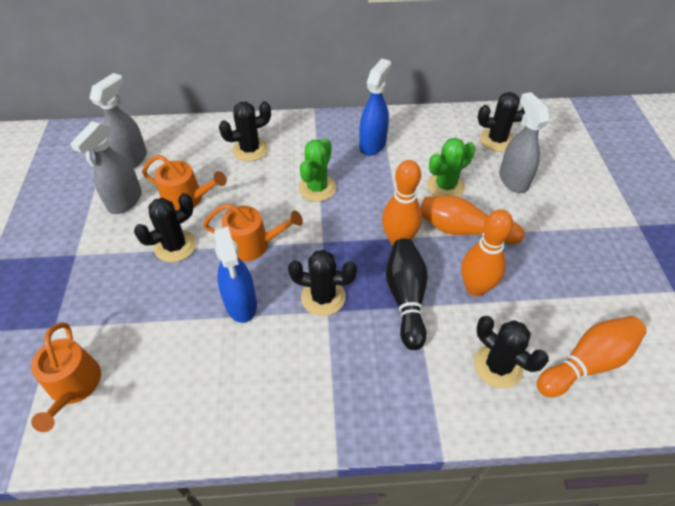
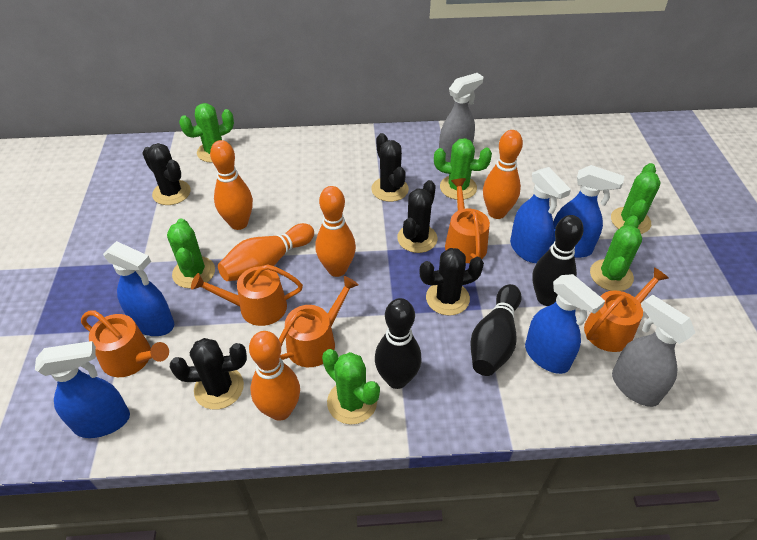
black bowling pin: [386,239,428,350] = 1 -> [375,298,421,389] [470,284,522,376] [532,215,584,306] = 3
blue spray bottle: [214,226,257,323] [359,59,391,156] = 2 -> [35,341,130,438] [103,241,174,336] [510,167,571,263] [525,274,605,374] [550,165,624,258] = 5
green cactus: [298,138,336,201] [427,138,476,197] = 2 -> [167,218,215,288] [179,103,234,163] [322,349,380,425] [434,138,492,200] [590,215,642,291] [611,163,661,234] = 6
grey spray bottle: [70,121,142,214] [89,73,147,169] [499,92,550,193] = 3 -> [439,73,483,162] [612,294,695,407] = 2
orange bowling pin: [382,160,422,245] [421,196,525,244] [461,209,513,296] [537,316,647,397] = 4 -> [210,140,253,230] [218,223,314,281] [249,331,300,421] [316,186,356,277] [483,130,523,219] = 5
orange watering can: [31,322,101,432] [142,155,227,211] [203,204,303,261] = 3 -> [81,310,169,377] [191,264,303,326] [279,276,359,367] [445,178,490,263] [584,267,669,352] = 5

